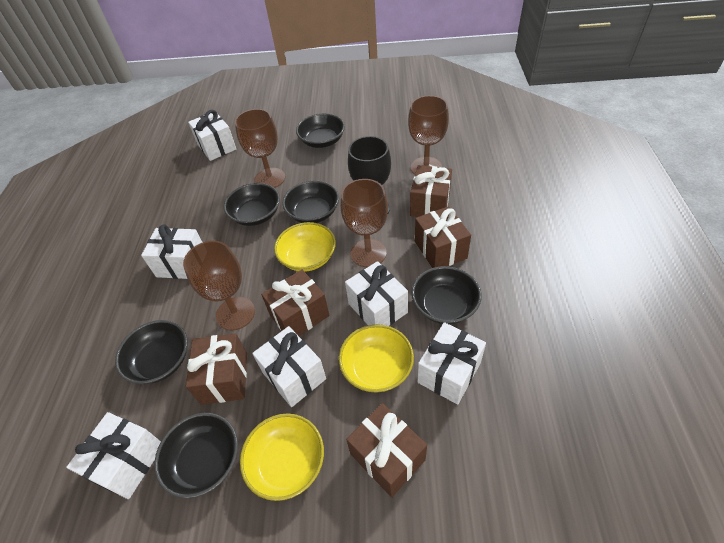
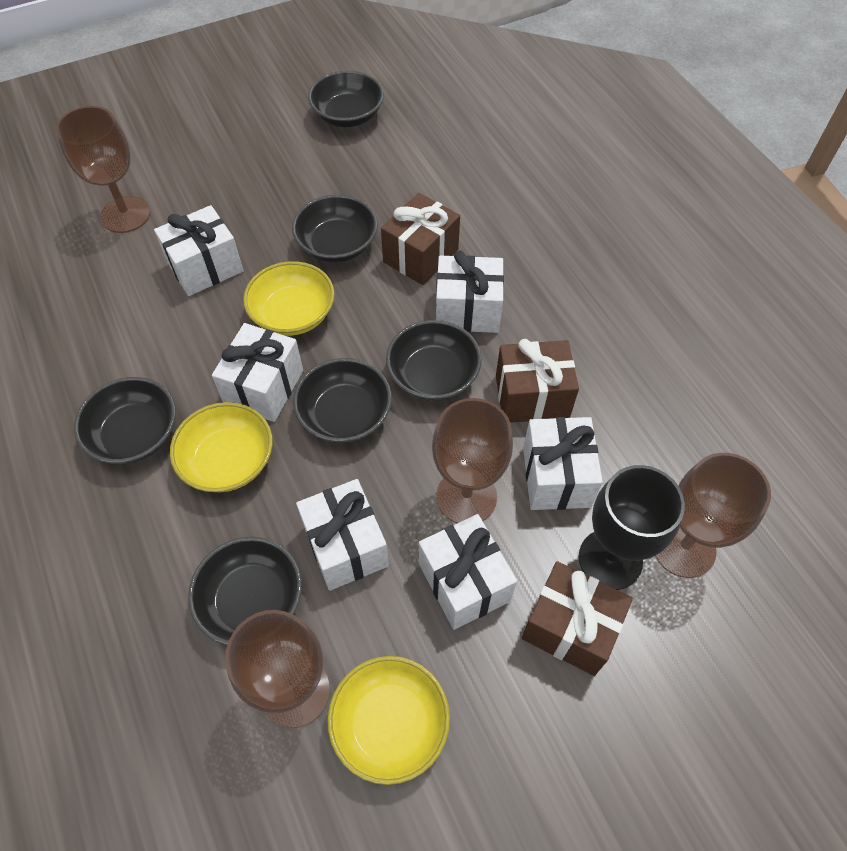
brown gift: [186,333,247,405] [261,269,329,336] [346,403,427,497] [410,165,452,217] [415,206,471,268] = 5 -> [381,193,460,285] [496,339,579,423] [522,561,633,676] = 3

